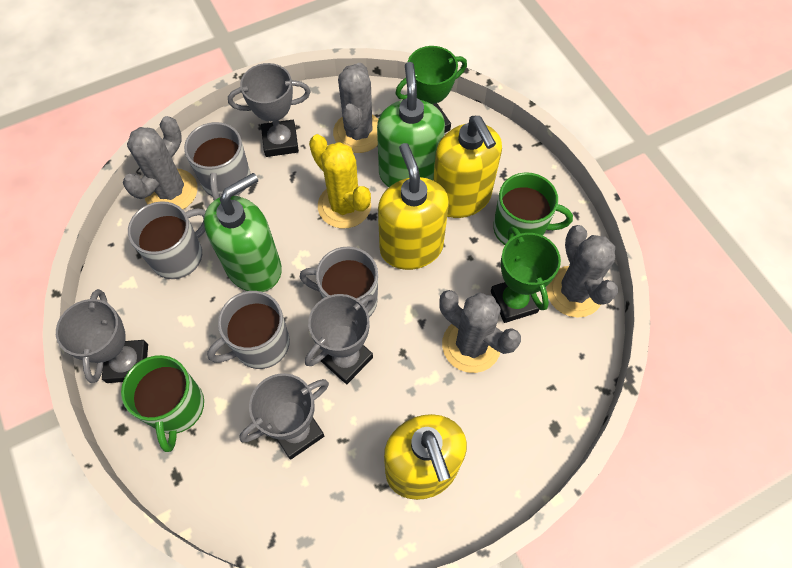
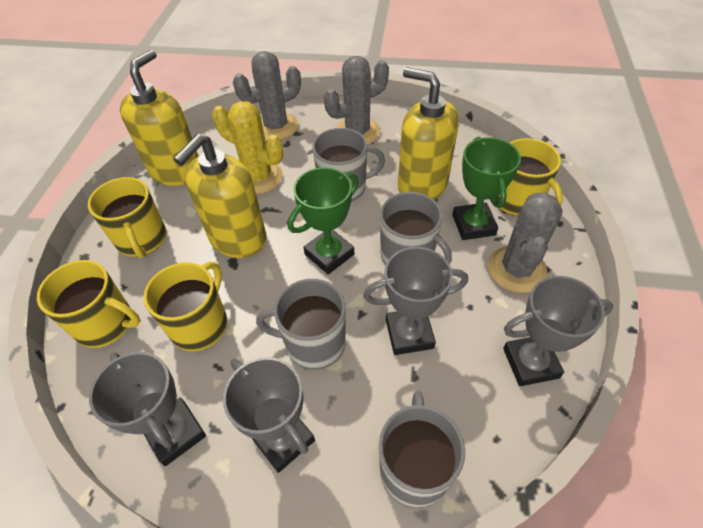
green mug: [121,355,204,452] [493,172,573,245] = 2 -> none = 0
green soap dispenser: [204,173,282,292] [377,62,445,187] = 2 -> none = 0
grey cactus: [123,116,198,209] [333,63,378,153] [439,290,521,373] [546,225,618,318] = 4 -> [233,51,301,140] [324,56,389,145] [488,192,563,293] = 3
yellow mug: none = 0 -> [37,260,140,348] [88,177,167,258] [143,261,227,351] [495,138,563,216] = 4

